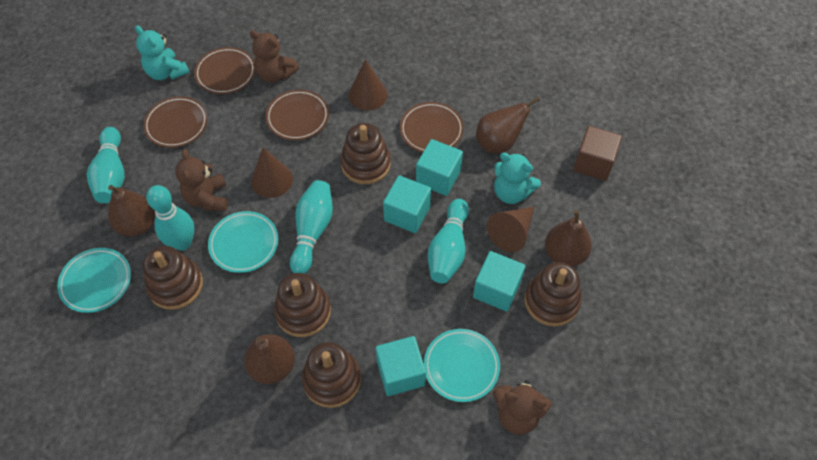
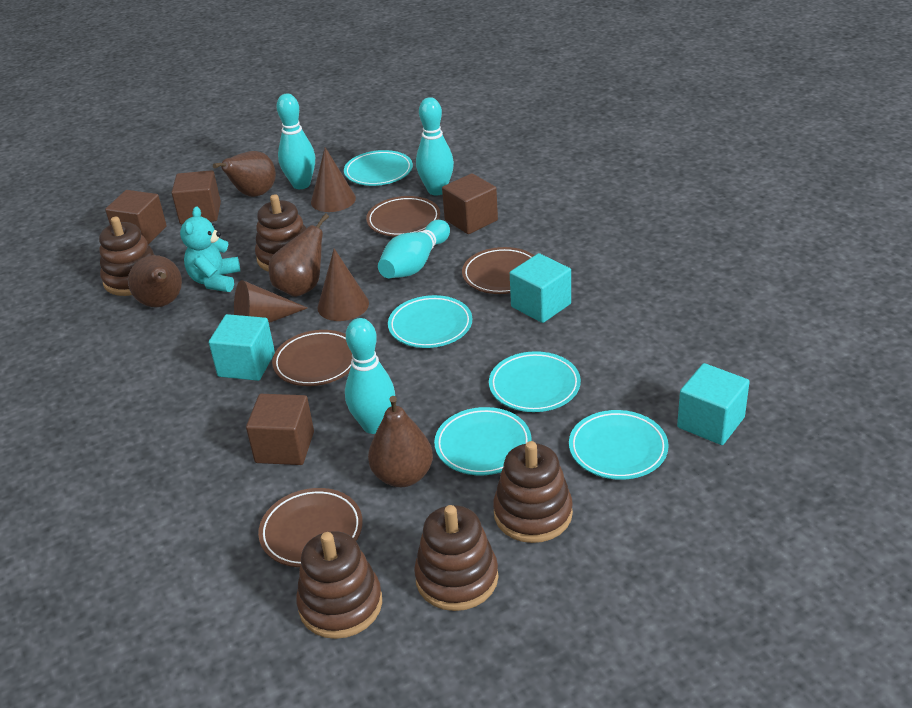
brown cube: [573,126,622,181] = 1 -> [105,190,167,245] [172,170,221,224] [246,394,314,465] [442,173,498,234] = 4
brown teddy bear: [175,149,228,211] [250,30,300,83] [493,380,552,435] = 3 -> none = 0
turquoise cube: [375,336,426,396] [383,175,431,233] [416,139,463,196] [473,251,525,312] = 4 -> [209,314,275,381] [510,253,571,323] [677,363,750,445] = 3
turquoise plate: [57,248,131,313] [208,211,279,273] [424,329,500,402] = 3 -> [344,150,413,186] [388,295,472,348] [434,407,531,475] [489,351,581,412] [569,410,669,480] = 5
turquoise teddy bear: [135,25,190,80] [494,153,541,204] = 2 -> [180,207,240,292] = 1

